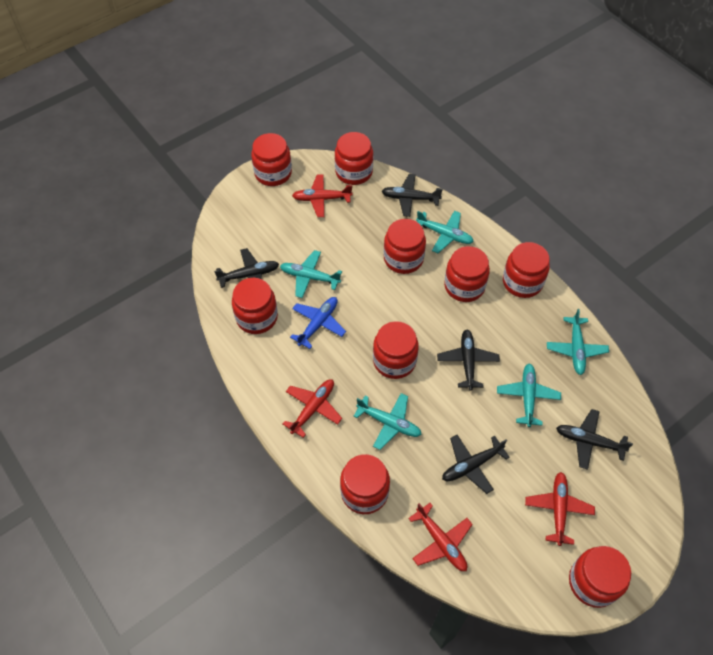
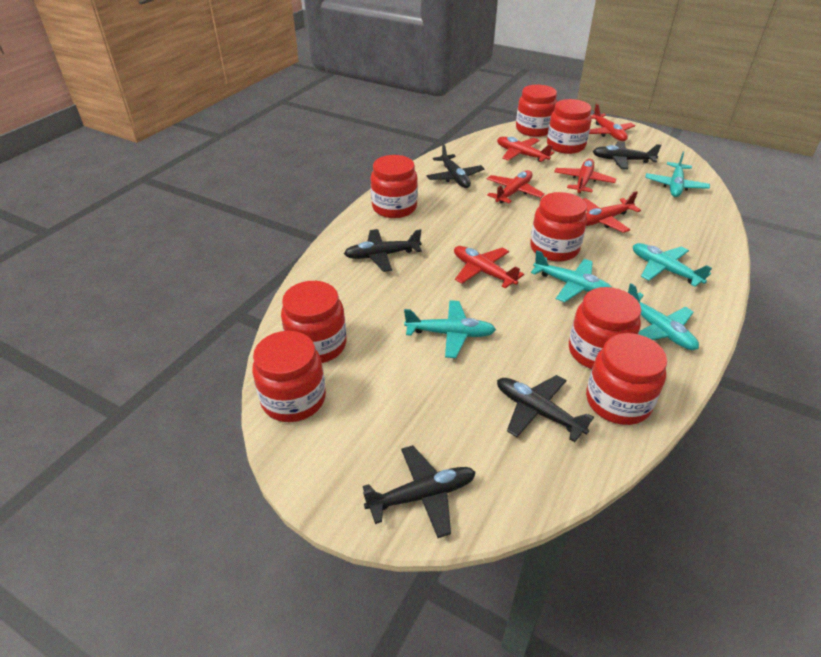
blue plane: [290,297,346,349] = 1 -> none = 0
red jar: [232,278,278,334] [251,133,292,186] [335,132,373,185] [340,454,390,514] [373,321,419,379] [383,219,426,274] [444,246,490,302] [503,242,550,298] [569,546,631,608] = 9 -> [252,331,326,422] [281,281,347,363] [371,155,418,218] [516,85,557,137] [530,192,587,262] [547,99,592,154] [569,287,641,369] [586,333,667,425] = 8
red plane: [283,379,342,438] [292,174,352,217] [408,503,473,571] [525,472,595,546] = 4 -> [454,246,524,288] [487,170,545,203] [497,137,554,162] [554,159,616,194] [583,191,641,233] [589,104,635,141] = 6

